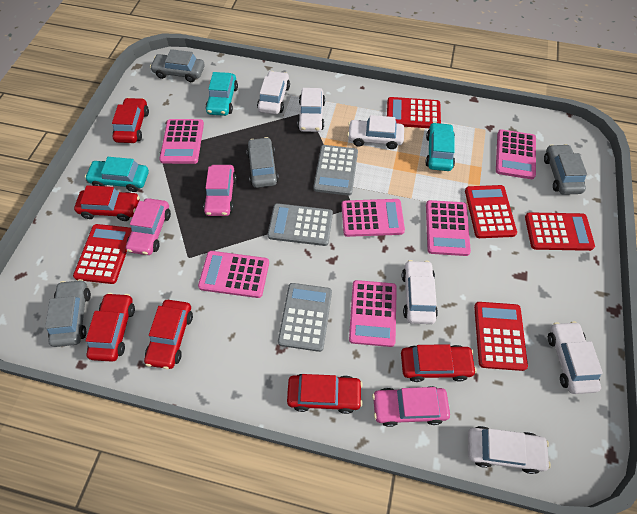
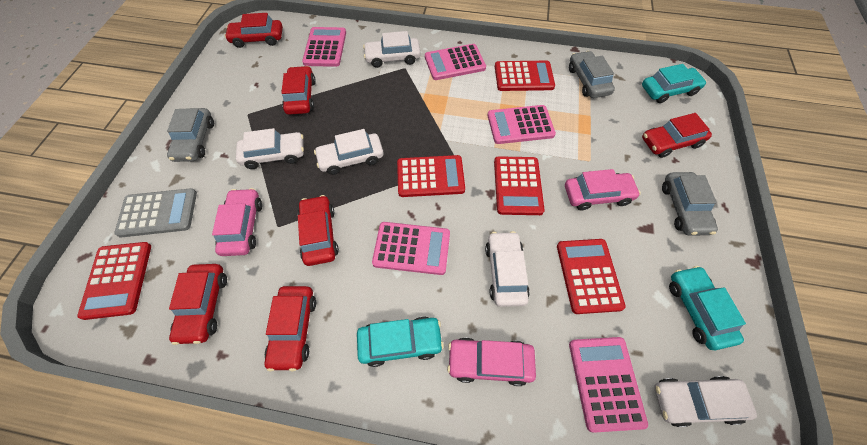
grey calculator: [268,203,333,246] [278,283,332,352] [313,145,358,196] = 3 -> [114,188,197,237] = 1
grey car: [45,279,91,347] [150,49,204,82] [247,137,279,188] [544,144,587,195] = 4 -> [167,108,214,162] [569,51,615,98] [662,172,718,236] = 3
pink calculator: [159,119,204,164] [198,251,269,298] [342,199,405,237] [349,280,397,347] [426,200,471,256] [496,129,536,179] = 6 -> [302,27,346,67] [372,222,450,275] [425,44,486,80] [487,105,556,144] [569,337,648,432] = 5
white car: [257,71,290,114] [297,88,325,132] [347,115,404,149] [402,260,438,324] [468,426,551,474] [548,321,603,394] = 6 -> [236,128,304,169] [314,129,383,175] [363,31,421,68] [485,231,530,307] [654,376,757,427] = 5

